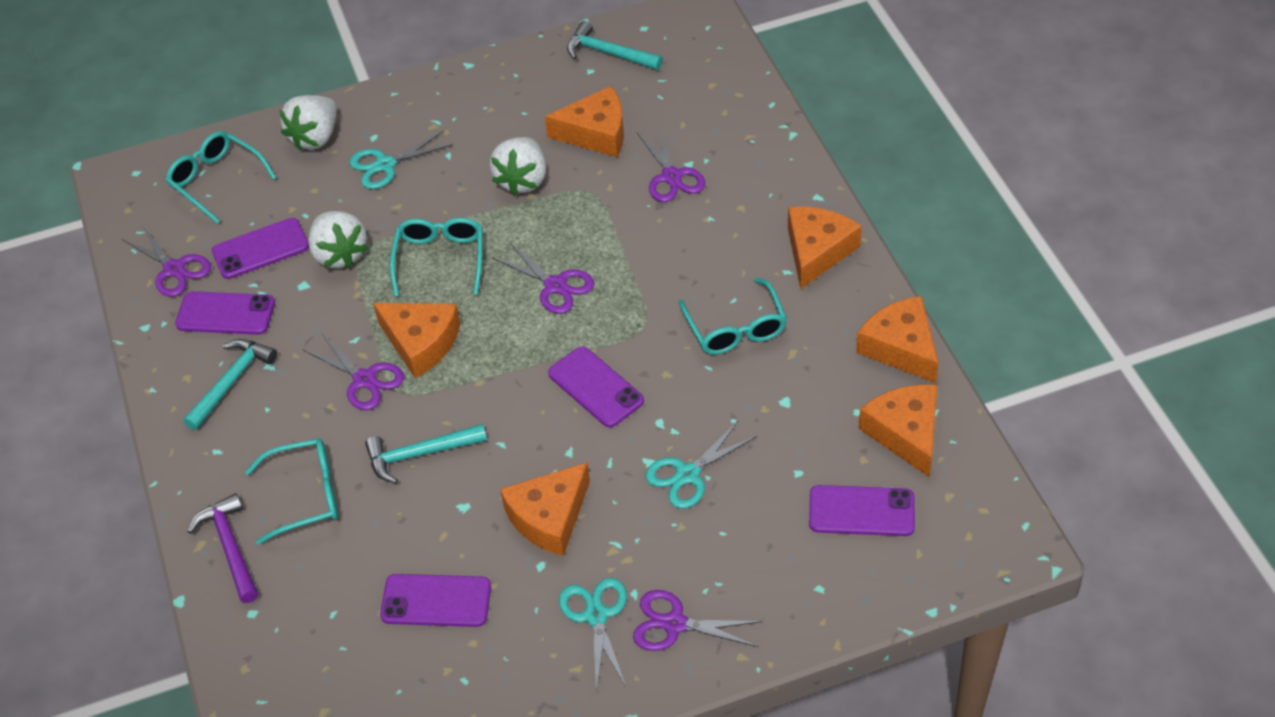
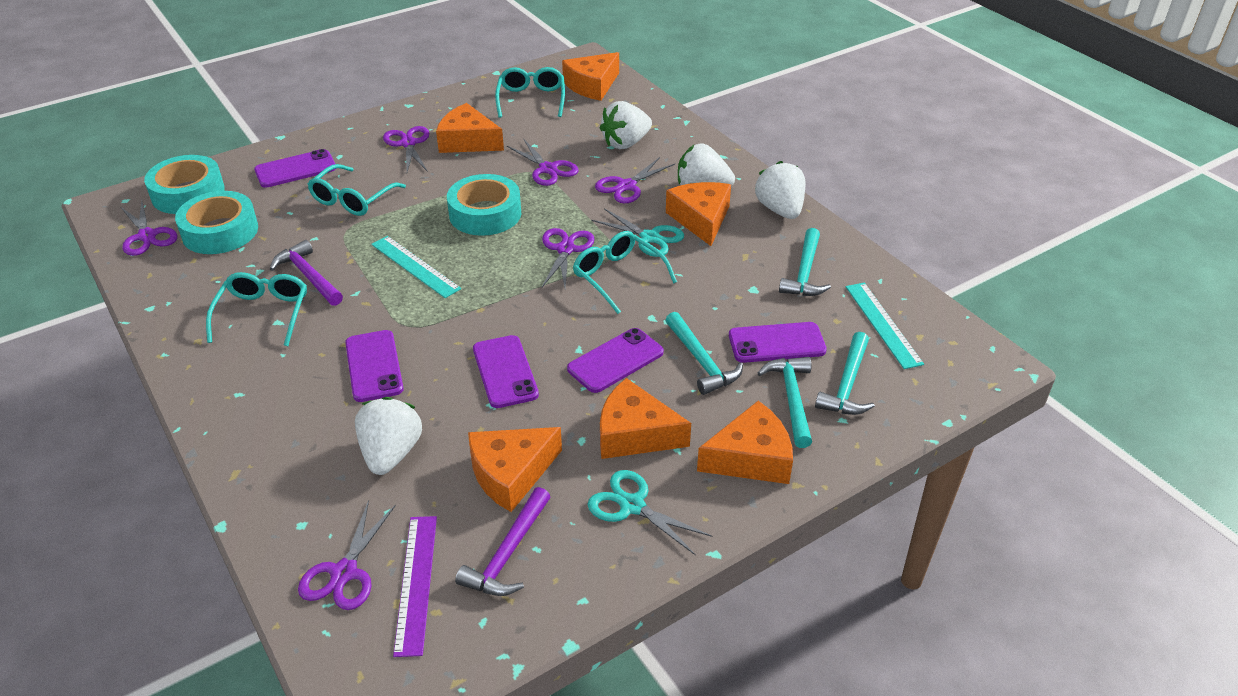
purple hammer: [187,493,258,603] = 1 -> [270,240,343,306] [455,487,550,596] = 2
purple ruler: none = 0 -> [393,516,437,657] = 1
purple scissors: [122,226,211,297] [302,333,404,410] [493,243,594,314] [633,590,762,651] [637,126,705,202] = 5 -> [121,201,177,256] [298,500,396,610] [383,126,429,172] [507,138,579,186] [542,228,595,288] [595,157,675,203] = 6
turquoise hammer: [183,339,277,430] [365,424,487,484] [567,21,663,70] = 3 -> [665,312,743,395] [758,357,812,448] [779,228,831,296] [815,332,875,415] = 4
turquoise ruler: none = 0 -> [371,236,461,298] [846,283,924,369] = 2
turquoise scissors: [349,131,453,189] [559,578,627,692] [645,421,757,509] = 3 -> [587,470,712,556] [591,208,684,257] = 2
turquoise tape: none = 0 -> [144,155,225,214] [175,191,258,254] [447,174,521,236] = 3
white strawberry: [280,95,337,151] [308,211,368,268] [489,137,546,196] = 3 -> [355,397,422,475] [600,101,652,149] [678,144,735,187] [755,161,806,219] = 4

